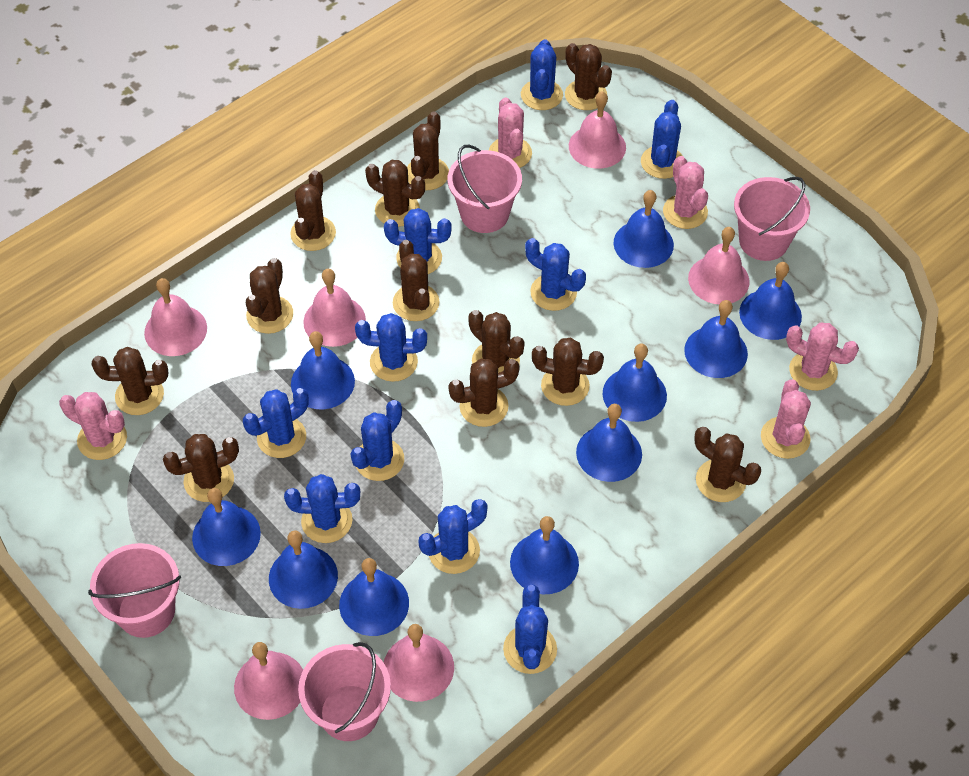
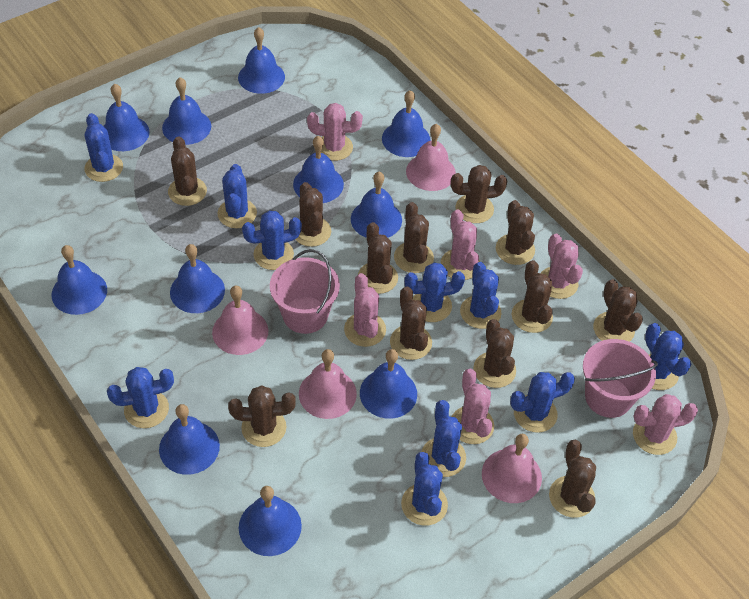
blue bell: [192,488,261,566] [269,531,338,609] [291,331,355,409] [339,558,409,636] [510,516,579,594] [576,404,642,482] [603,344,667,422] [614,190,674,268] [684,300,748,378] [739,262,802,340] = 10 -> [52,245,107,315] [103,84,150,151] [159,404,220,475] [162,77,211,145] [170,244,225,313] [238,27,285,94] [239,486,302,556] [293,136,344,203] [351,172,402,238] [360,349,417,419] [382,90,431,157] = 11
pink bell: [144,278,207,356] [234,642,303,720] [304,269,366,347] [383,624,454,702] [569,91,626,169] [688,227,750,304] = 6 -> [212,286,268,355] [299,349,357,419] [406,124,456,191] [482,434,542,503] = 4
pink bucket: [88,543,181,638] [298,642,391,741] [448,145,522,233] [734,177,810,261] = 4 -> [270,249,340,334] [583,339,658,418] = 2
pink cactus: [59,392,127,460] [489,97,532,168] [663,156,708,229] [761,379,811,459] [786,323,859,391] = 5 -> [307,103,363,161] [344,273,386,347] [441,210,480,280] [452,369,494,444] [541,233,583,299] [633,394,698,455] = 6

